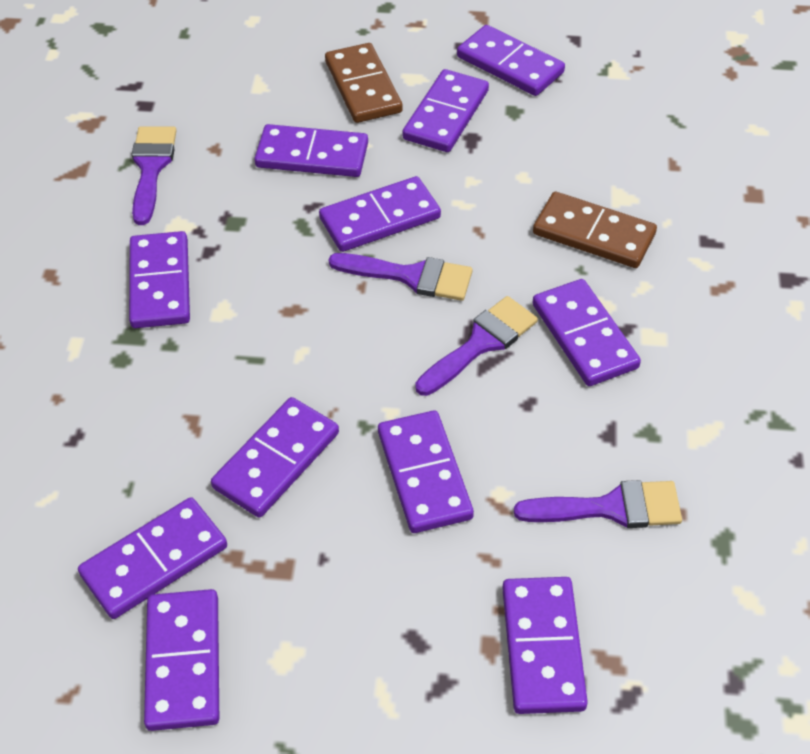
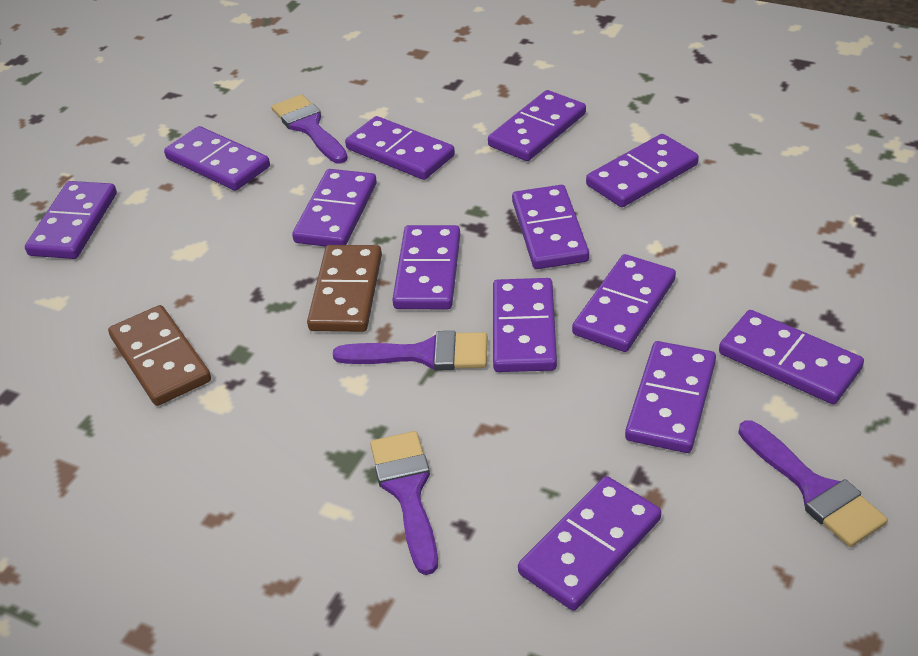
purple domino: [78,497,227,619] [129,231,190,328] [144,589,219,731] [211,397,339,518] [254,124,368,177] [319,176,441,252] [378,411,474,533] [402,69,489,152] [457,25,565,96] [502,577,588,714] [532,279,641,386] = 11 -> [25,181,117,259] [164,126,270,191] [292,169,377,247] [345,116,455,180] [392,225,460,309] [488,90,586,161] [493,278,557,372] [512,185,589,269] [518,476,661,611] [572,254,676,352] [586,134,699,207] [625,341,716,453] [719,310,864,404] = 13

